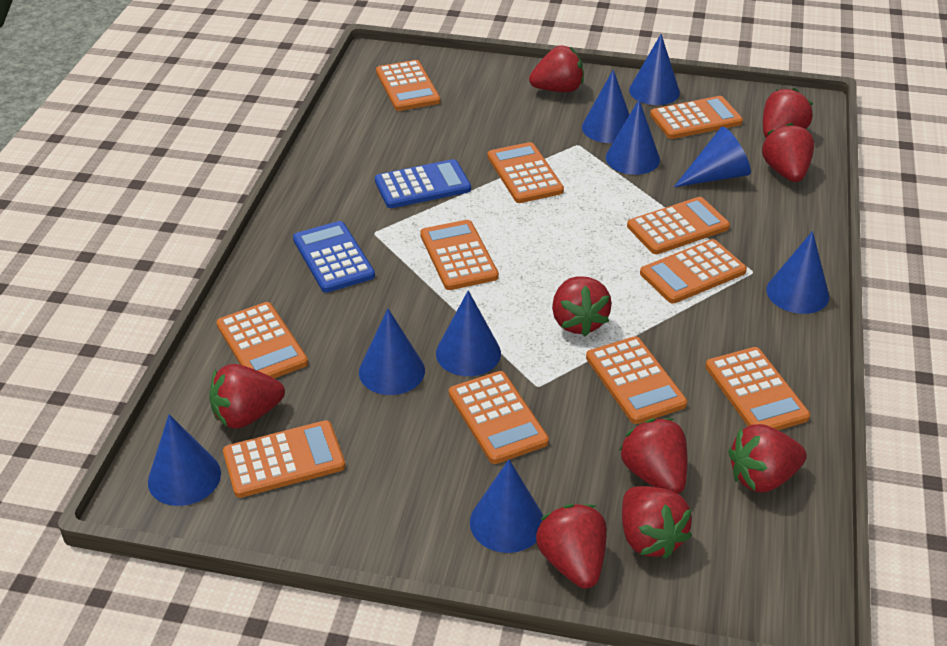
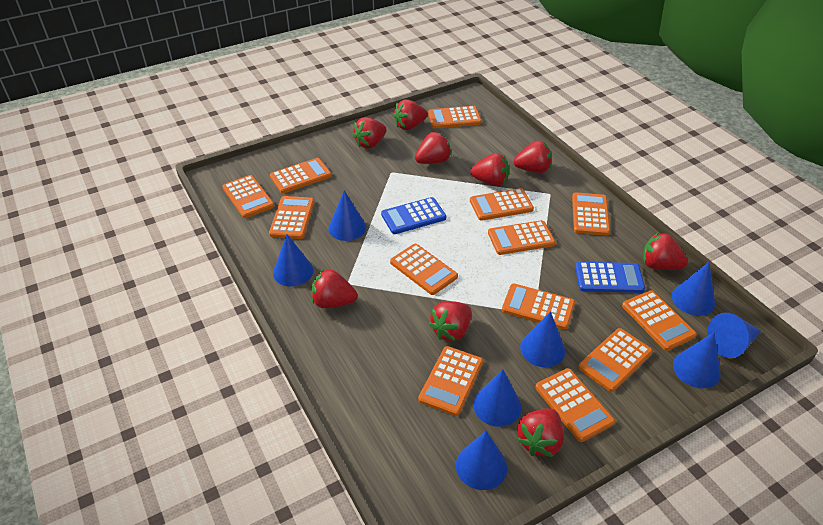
blue cone: [148,414,221,506] [359,309,425,395] [436,290,501,376] [470,460,543,553] [582,70,630,143] [606,100,660,175] [629,34,680,105] [674,127,751,187] [766,231,829,314] = 9 -> [273,234,314,287] [328,190,366,241] [456,431,507,490] [473,369,521,427] [520,311,565,367] [672,262,715,316] [673,332,721,388] [707,313,761,358] = 8
orange calculator: [216,302,308,378] [223,420,345,498] [376,60,440,111] [420,220,499,290] [449,371,549,464] [488,142,564,203] [586,336,687,424] [627,197,730,254] [640,239,747,303] [650,96,743,139] [705,347,810,430] = 11 -> [222,175,274,218] [269,196,314,239] [270,158,332,194] [390,244,458,295] [418,346,483,416] [428,106,482,128] [470,188,534,221] [488,220,555,255] [502,283,575,330] [535,368,615,442] [572,192,610,236] [578,328,653,392] [622,290,697,351] = 13

